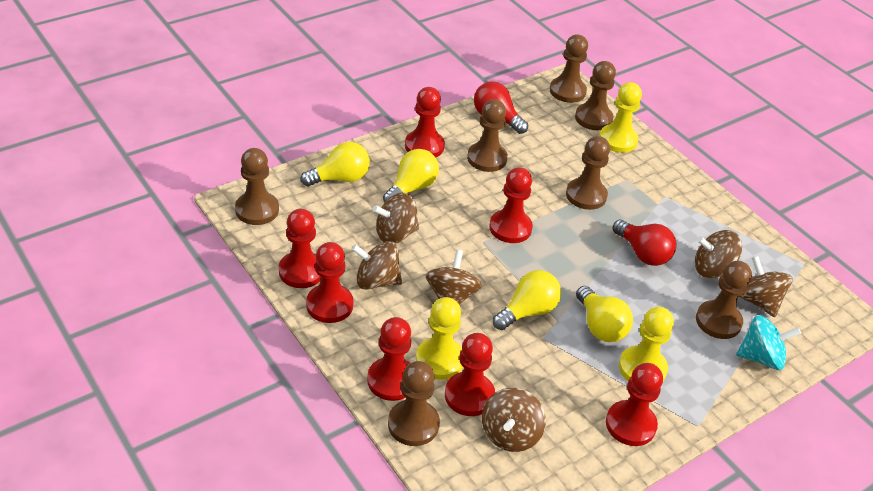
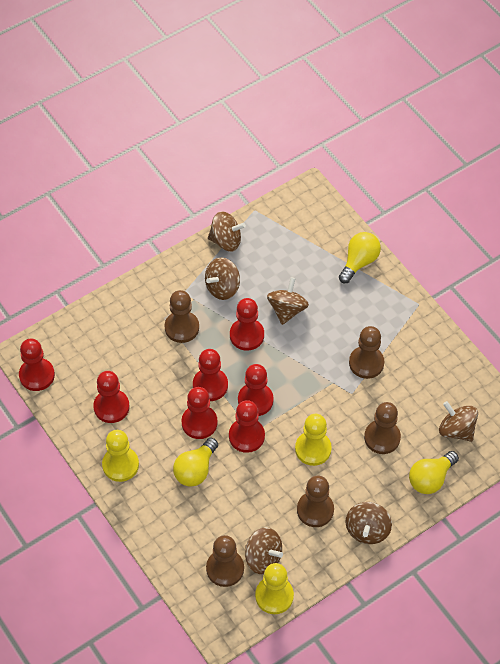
brown pawn: [235,148,279,225] [388,361,440,446] [467,99,508,172] [550,34,588,103] [566,136,610,210] [575,61,616,130] [696,261,752,339] = 7 -> [165,290,199,343] [206,535,244,587] [297,476,334,527] [349,326,385,379] [364,402,401,454] = 5
red light bulb: [474,81,528,134] [613,219,676,266] = 2 -> none = 0
turquoise spinning top: [736,315,801,370] = 1 -> none = 0
yellow light bulb: [301,142,370,187] [383,149,439,203] [493,270,561,330] [576,286,633,342] = 4 -> [173,438,218,487] [339,232,381,283] [409,451,459,494] = 3

